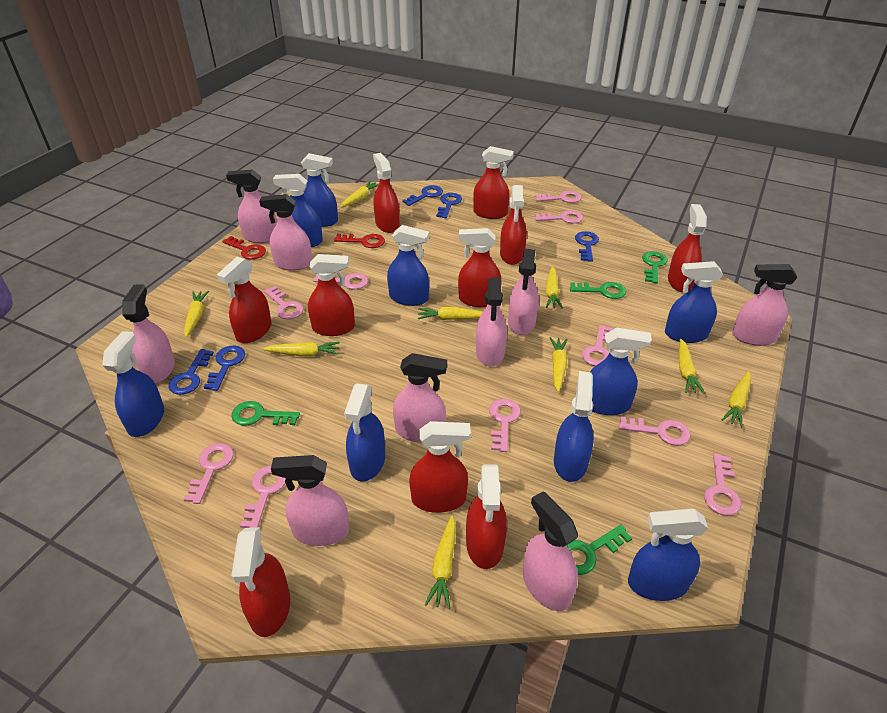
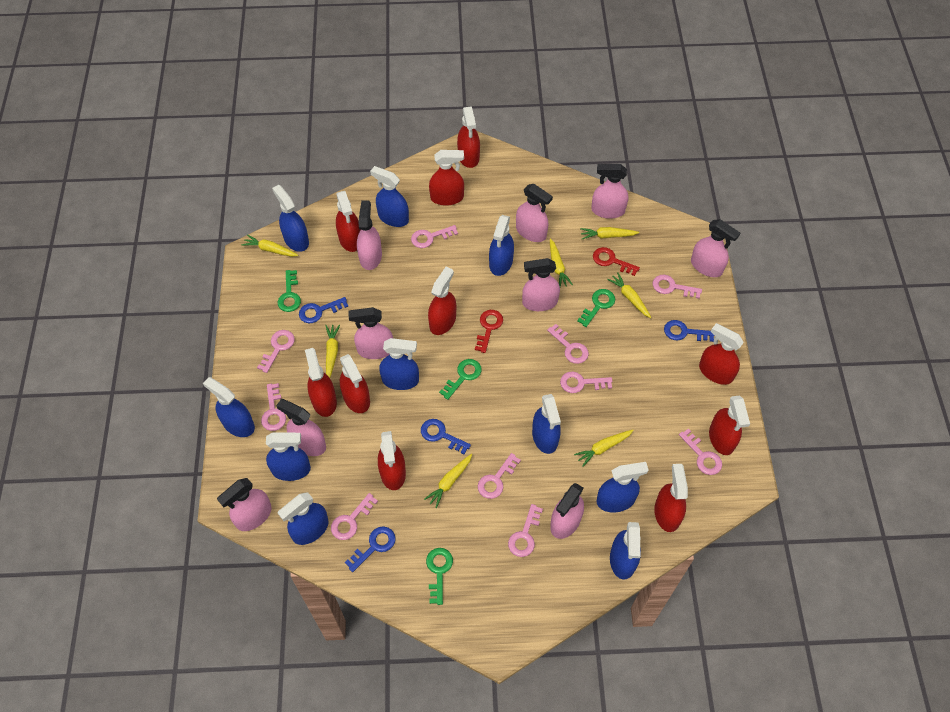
blue key: [168,349,214,395] [204,345,245,391] [402,185,443,206] [436,193,462,218] [575,231,599,262] = 5 -> [299,297,348,323] [345,526,396,572] [421,419,471,454] [664,320,714,342] = 4
blue spray bottle: [102,331,164,437] [273,174,323,247] [301,153,338,227] [344,384,385,481] [387,225,430,306] [554,371,594,482] [590,327,652,415] [628,508,709,601] [665,261,723,343] = 9 -> [203,377,255,437] [266,432,311,481] [272,185,309,252] [278,492,329,545] [370,166,409,227] [379,338,419,390] [489,215,514,276] [532,394,561,454] [596,462,649,512] [610,522,641,580] = 10
yellow carrot: [184,291,209,337] [263,342,340,356] [340,181,379,208] [418,307,483,320] [425,515,456,609] [546,266,563,309] [550,337,568,392] [679,339,705,394] [722,371,751,427] = 9 -> [242,234,298,257] [325,324,340,378] [424,454,472,508] [550,239,573,287] [574,430,634,467] [580,227,639,239] [607,272,651,318] = 7

